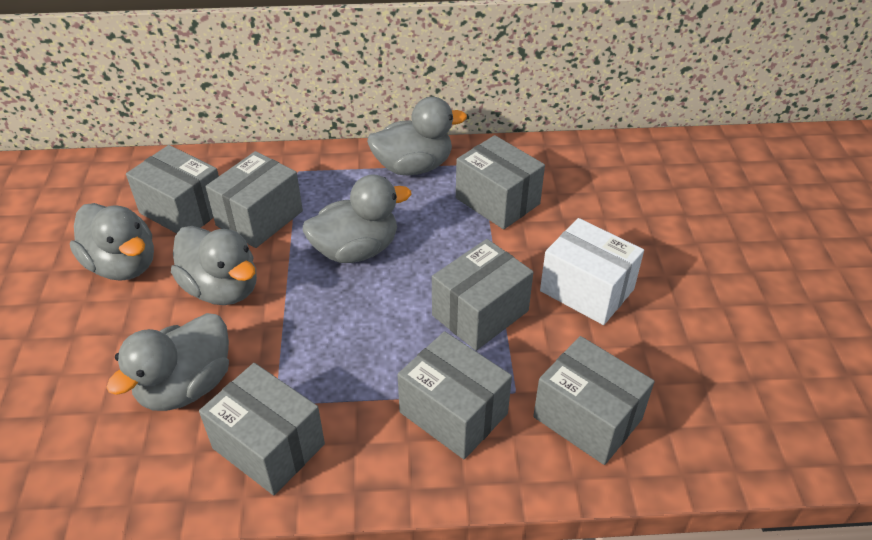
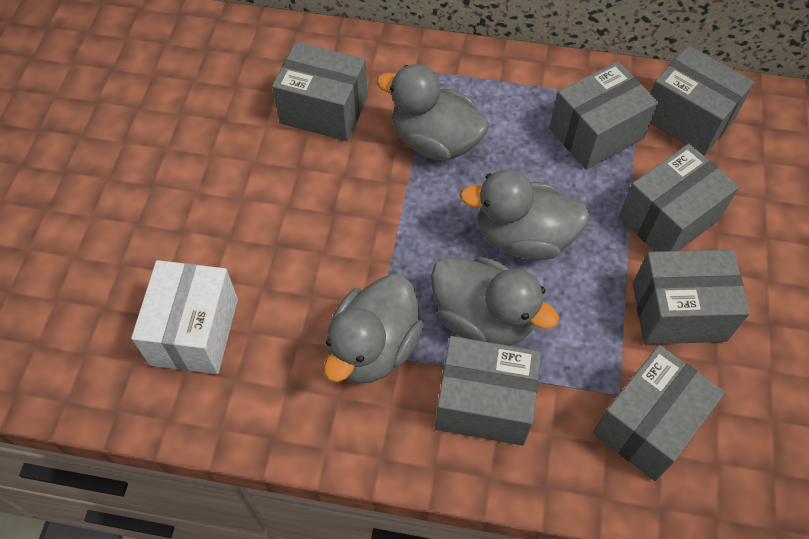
grey duck: [70,203,154,281] [106,313,229,411] [171,226,257,305] [303,175,411,263] [367,97,467,175] = 5 -> [324,274,424,384] [376,64,489,161] [431,257,559,346] [460,169,590,260] = 4

